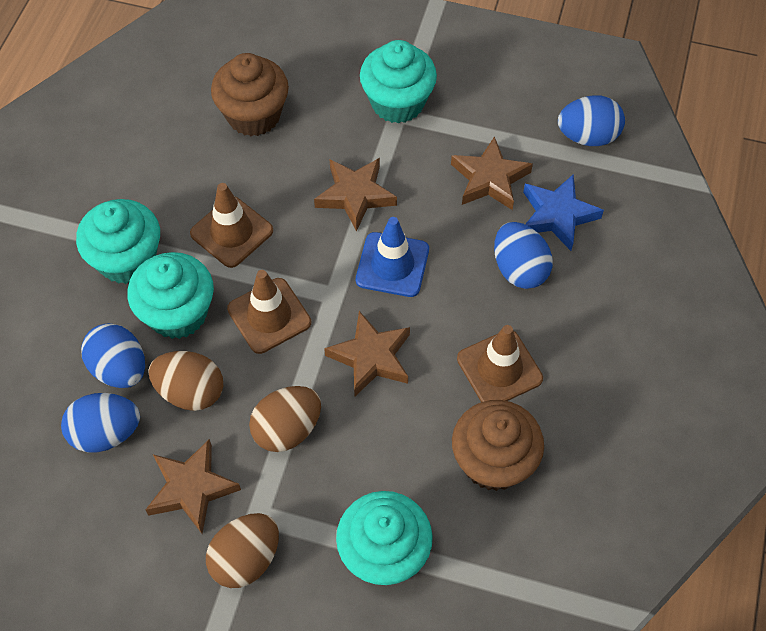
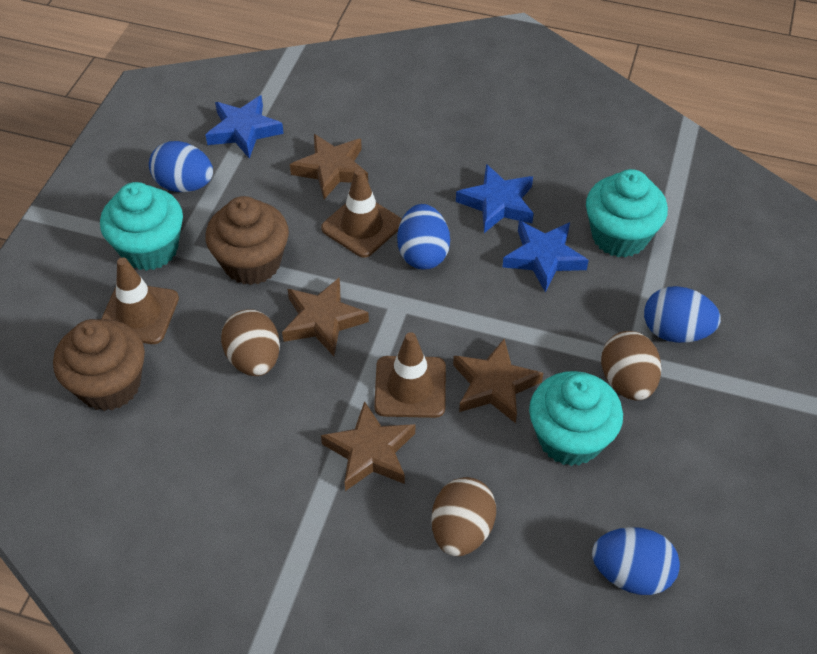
blue star: [523,174,604,251] = 1 -> [206,95,284,159] [456,164,534,233] [502,221,589,293] = 3
blue traffic cone: [356,217,429,297] = 1 -> none = 0
turquoise cupcake: [76,199,160,284] [127,252,214,339] [336,491,433,585] [360,40,437,124] = 4 -> [100,182,183,271] [529,371,623,466] [586,169,668,258] = 3

